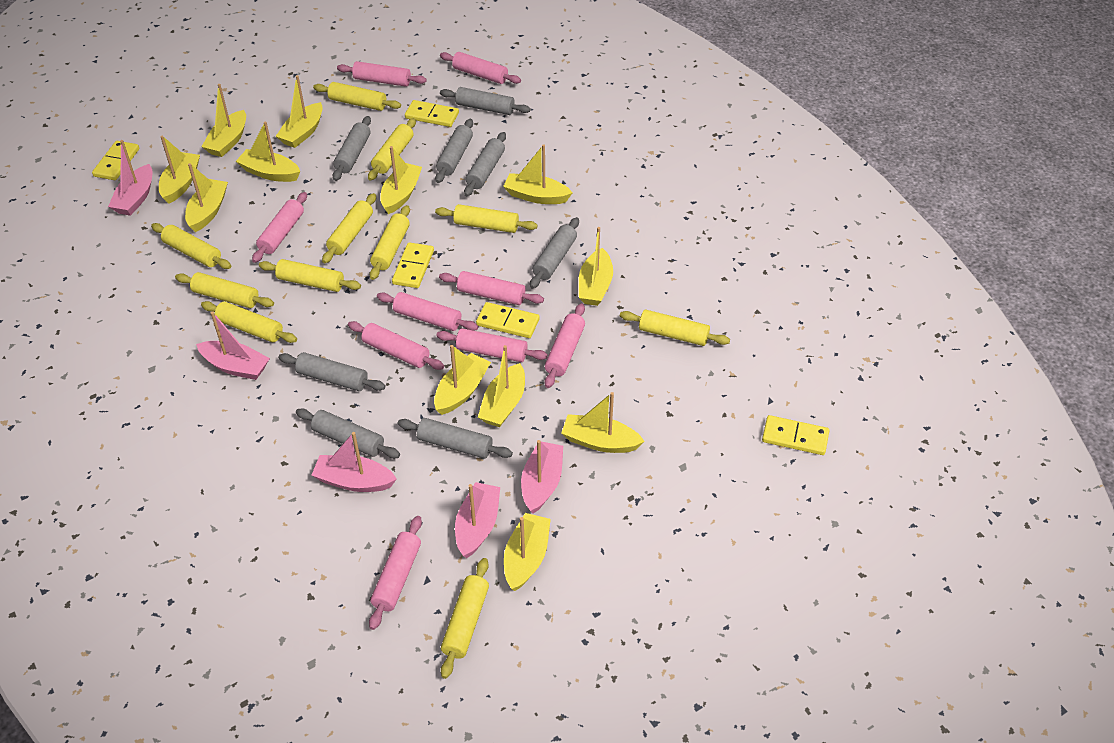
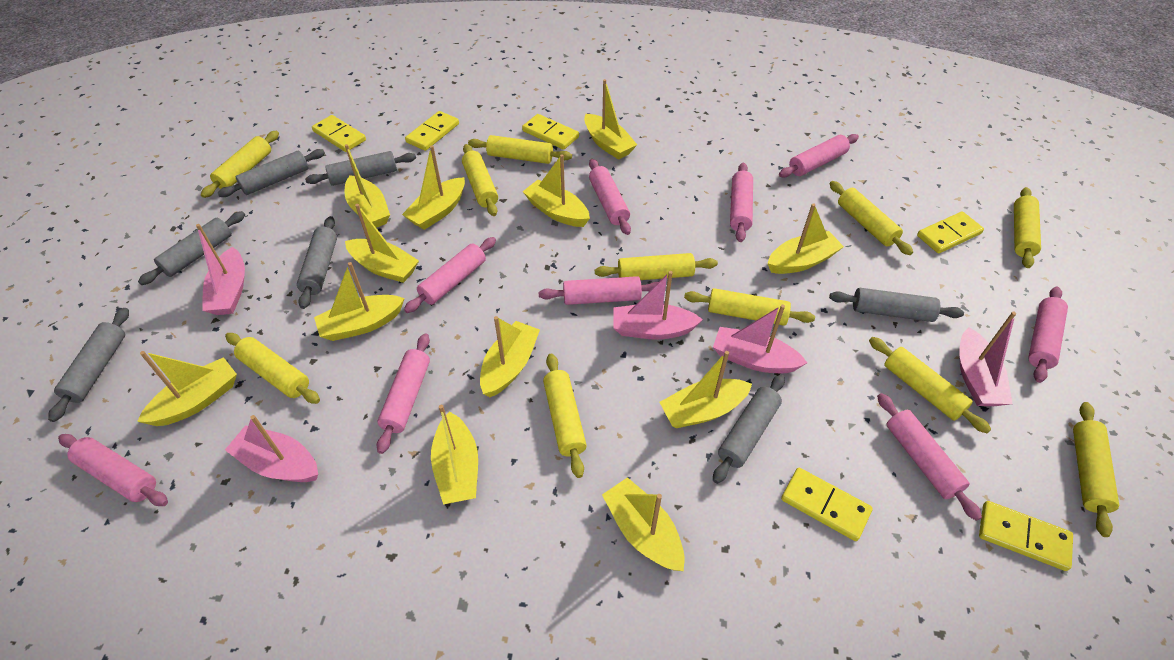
grey rolling pin: [278,352,385,391] [296,408,400,458] [332,116,371,181] [398,418,513,459] [435,119,473,183] [440,87,531,115] [464,132,506,196] [530,217,579,289] = 8 -> [48,308,129,422] [138,211,245,285] [218,149,325,197] [297,216,337,309] [305,151,416,186] [713,374,785,484] [829,288,964,322] = 7
yellow domino: [92,141,139,180] [392,242,434,288] [405,100,459,127] [476,302,540,338] [762,415,829,455] = 5 -> [312,115,366,152] [405,111,459,151] [522,114,579,150] [781,468,873,541] [917,211,984,253] [979,501,1073,571] = 6

